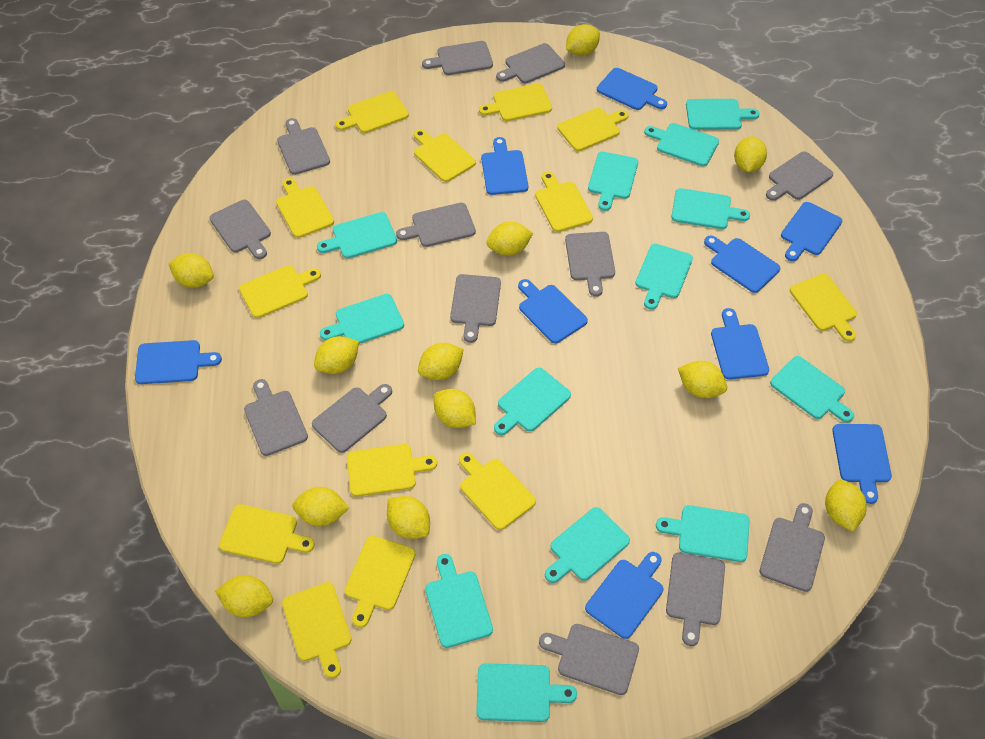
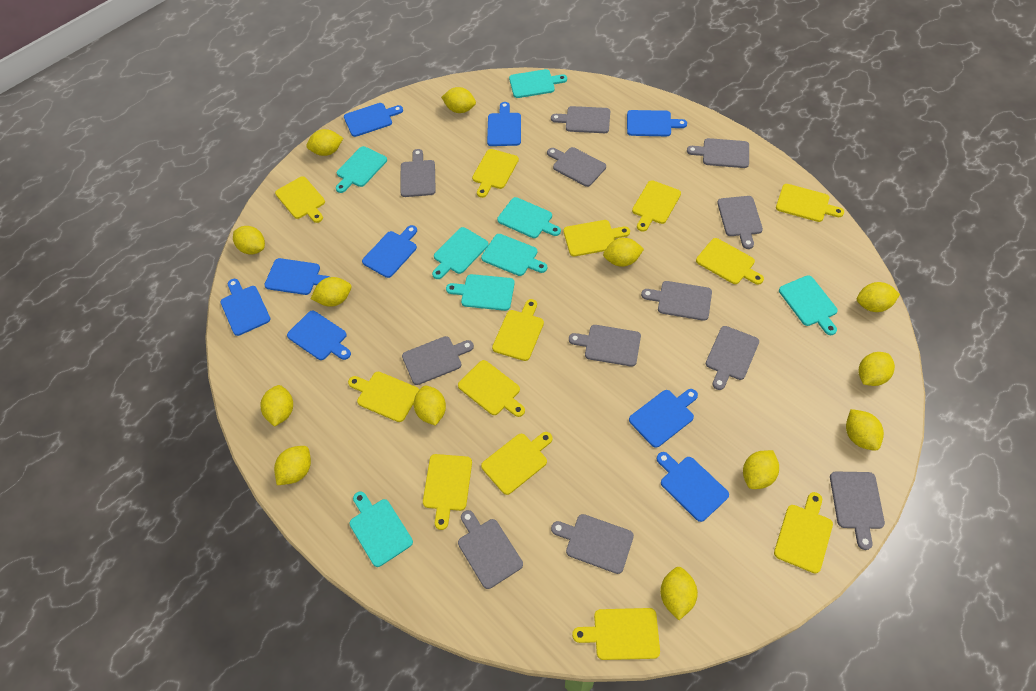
grey cutting board: [210,200,271,259] [244,379,308,456] [277,118,330,175] [312,384,392,453] [396,203,476,247] [422,41,493,75] [450,274,501,343] [496,43,565,83] [539,624,639,695] [565,232,615,297] [666,552,725,646] [760,503,825,592] [766,151,833,201] = 13 -> [400,149,436,197] [402,336,474,385] [458,510,523,589] [547,147,606,187] [551,106,610,133] [551,514,634,574] [569,325,641,367] [641,281,712,321] [687,138,749,168] [706,326,759,390] [717,196,763,249] [830,471,885,550] = 12
turquoise cutting board: [317,212,397,259] [320,294,404,344] [425,554,493,648] [476,663,577,722] [494,368,571,435] [545,507,630,583] [588,152,638,211] [636,244,693,310] [644,123,719,166] [656,505,750,562] [671,188,750,229] [686,99,759,130] [770,356,854,423] = 13 -> [336,146,387,193] [349,492,413,567] [432,227,488,279] [446,274,515,311] [481,234,547,276] [497,197,561,238] [509,69,567,98] [779,275,838,335] = 8
yellow lemon: [169,253,214,288] [215,575,273,617] [292,487,349,527] [314,336,359,374] [387,496,430,539] [418,343,464,380] [434,389,476,428] [486,222,533,256] [566,24,600,56] [678,361,727,398] [734,137,767,172] [825,480,867,532] = 12 -> [233,226,265,255] [260,385,293,427] [274,446,311,485] [306,129,343,156] [311,277,351,307] [414,386,446,426] [441,87,476,113] [603,238,644,267] [660,567,698,620] [743,450,779,489] [846,409,884,451] [857,282,900,312] [858,352,895,386] = 13

